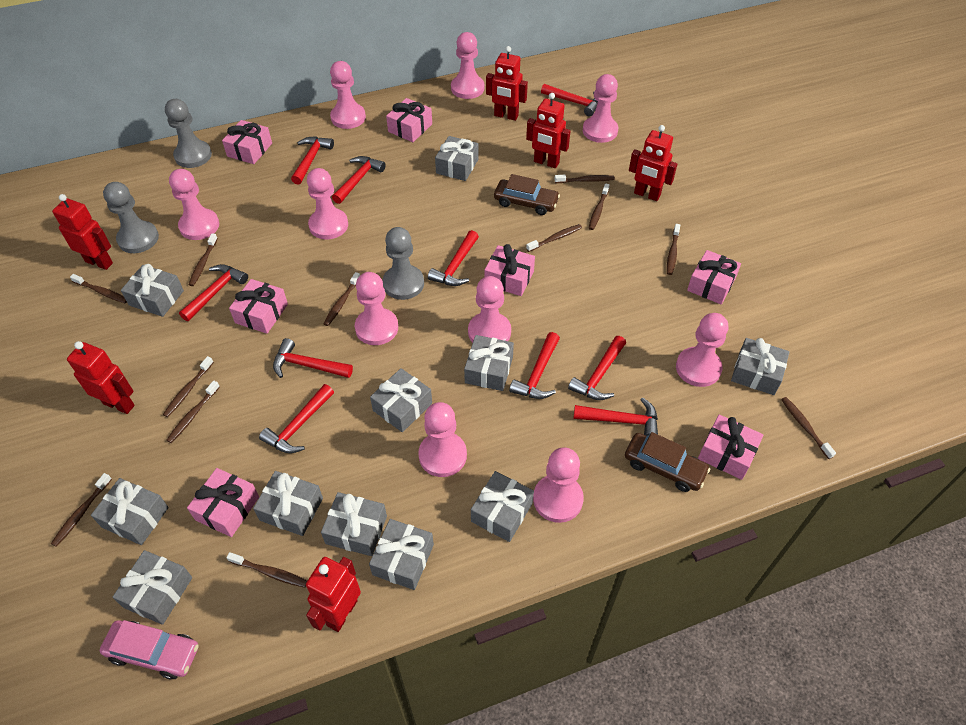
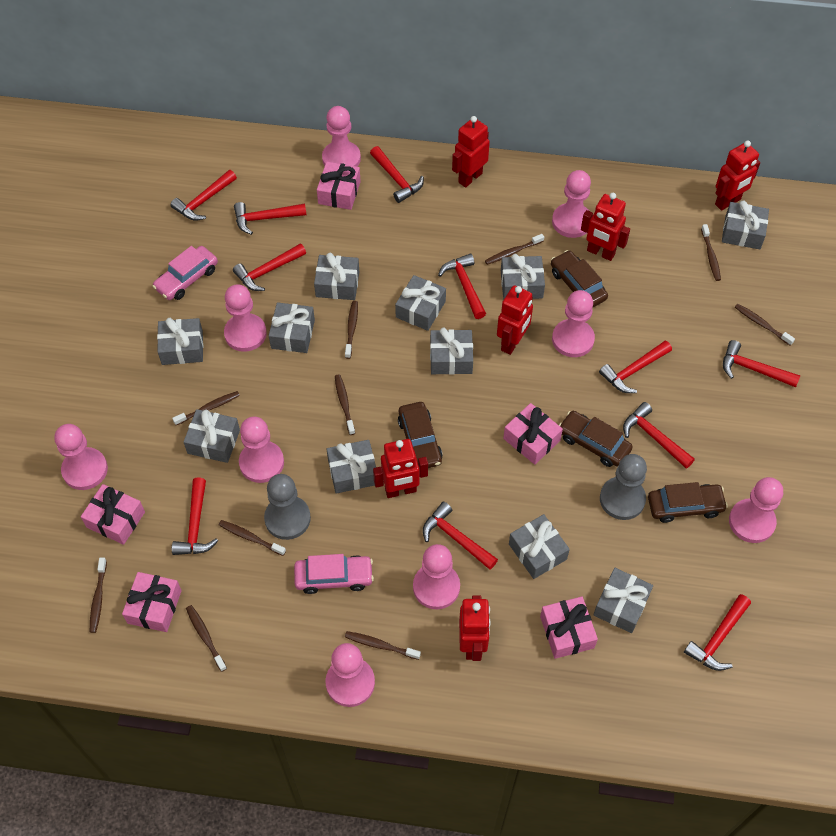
brown car: [494,174,560,215] [625,432,710,492] = 2 -> [398,402,443,468] [551,250,608,308] [559,411,633,467] [648,482,728,523] = 4
brown toothbrush: [51,473,112,547] [70,274,127,303] [163,356,214,417] [166,381,220,443] [189,233,218,286] [226,552,307,588] [323,272,360,326] [526,224,582,252] [554,175,615,183] [589,183,610,230] [667,224,680,275] [781,397,836,459] = 12 -> [90,558,107,633] [172,391,240,425] [186,605,227,672] [219,520,286,556] [335,374,355,435] [345,301,358,359] [345,631,421,660] [485,234,544,265] [701,224,721,281] [735,304,795,345] = 10
grey pawn: [103,182,159,253] [165,99,212,168] [382,227,424,300] = 3 -> [264,474,311,540] [600,454,647,520] = 2
pink car: [100,620,199,679] = 1 -> [152,246,218,300] [294,554,374,594] = 2
pink gift: [187,468,259,537] [222,120,272,164] [229,279,288,334] [386,98,432,142] [484,244,535,296] [687,250,741,304] [698,415,763,480] = 7 -> [81,484,145,545] [122,572,182,632] [317,162,361,210] [503,403,563,465] [540,597,598,659] = 5
pink pawn: [169,169,219,240] [307,168,348,239] [330,61,366,129] [355,272,398,345] [418,402,467,477] [451,32,484,99] [468,276,511,343] [533,447,584,523] [583,74,618,143] [676,313,728,387] = 10 -> [55,424,108,490] [224,284,267,352] [239,416,284,483] [322,106,361,167] [325,643,375,707] [413,544,460,609] [552,170,591,238] [552,290,595,357] [729,477,783,543] = 9
red hammer: [179,264,248,321] [259,384,334,453] [273,338,353,378] [291,137,334,185] [332,156,386,204] [428,230,479,286] [509,332,560,399] [541,84,598,116] [568,336,626,400] [574,397,658,436] = 10 -> [171,170,237,221] [172,478,218,555] [233,243,306,291] [234,202,306,235] [370,146,424,203] [423,502,498,570] [438,254,486,319] [599,341,672,393] [623,402,695,469] [684,594,751,671] [723,340,800,387] = 11

